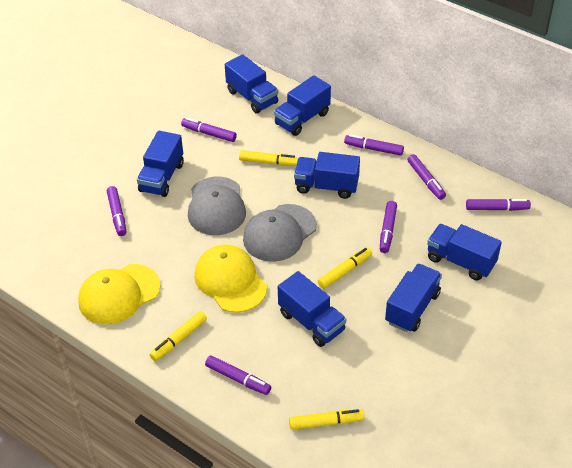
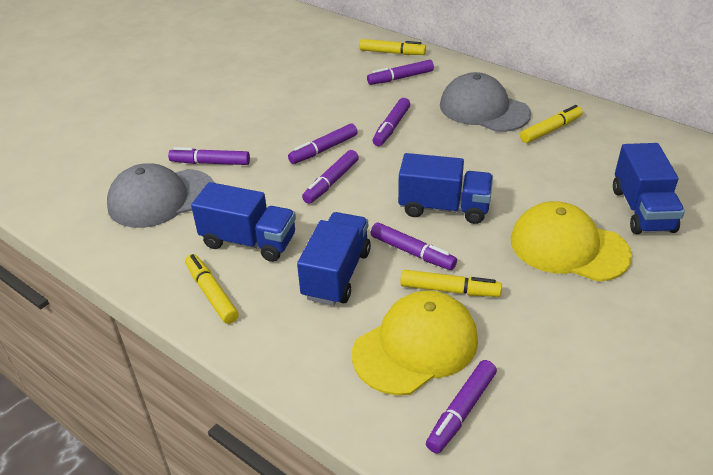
blue truck: [137,131,184,197] [225,54,278,114] [274,75,331,136] [278,271,346,347] [294,152,360,199] [385,264,442,332] [427,224,502,280] = 7 -> [191,182,296,262] [297,212,371,305] [398,153,493,224] [613,143,685,234] = 4

